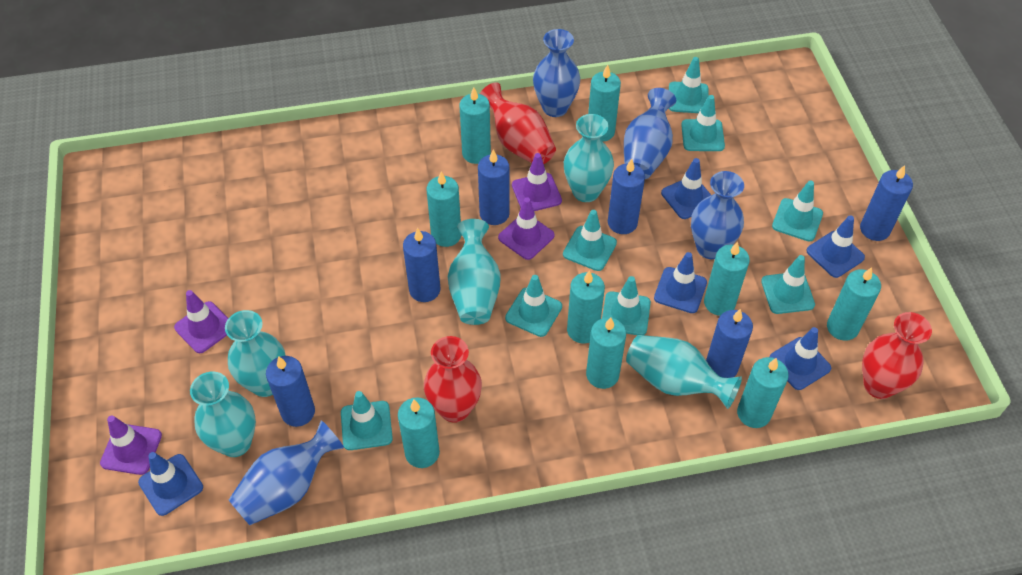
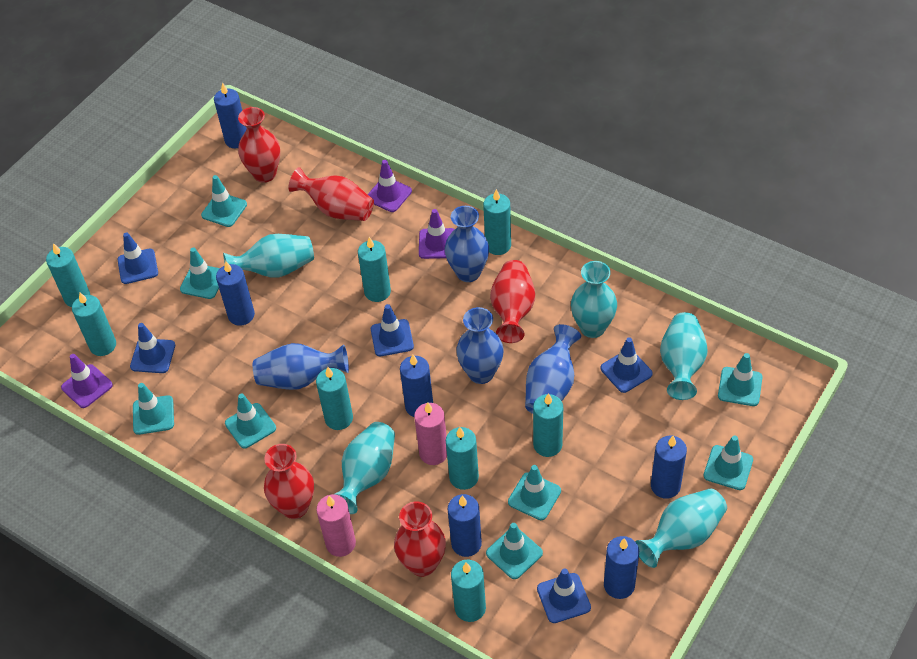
pink candle: none = 0 -> [316,494,356,557] [414,402,447,465] = 2
purple traffic cone: [100,415,162,475] [174,290,228,353] [498,197,555,260] [512,153,562,211] = 4 -> [61,354,113,408] [368,160,412,212] [419,209,455,259] = 3
red vase: [424,336,482,423] [480,82,556,164] [862,312,932,399] = 3 -> [238,107,280,183] [264,444,314,519] [288,167,374,221] [394,501,446,577] [490,260,535,343] = 5
turquoise candle: [398,397,440,468] [427,172,461,247] [459,87,491,164] [567,270,605,344] [586,317,626,389] [588,65,621,142] [704,242,750,316] [737,357,789,428] [827,267,881,341] = 9 -> [46,243,90,307] [72,292,116,356] [316,367,353,430] [358,237,391,302] [446,427,479,490] [451,560,486,622] [483,189,511,255] [533,393,563,457] = 8

